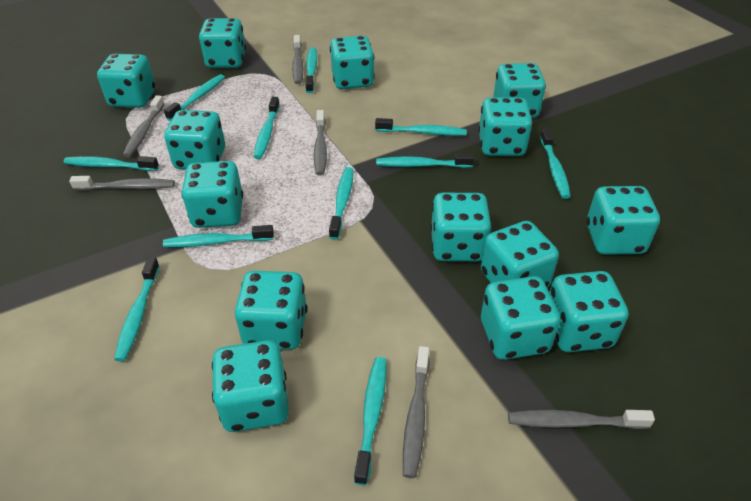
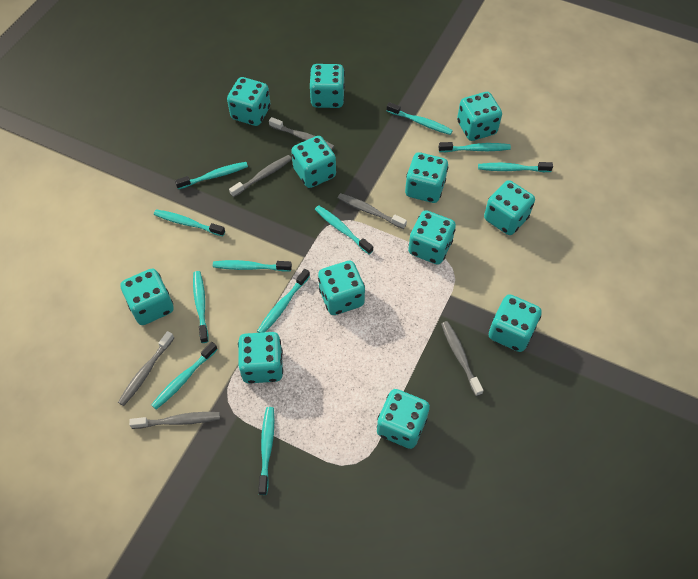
turquoise dice: [97,54,155,108] [164,110,225,169] [181,161,243,228] [199,18,246,68] [212,340,289,432] [235,271,307,350] [330,36,375,89] [430,193,491,261] [478,97,532,156] [481,221,559,287] [481,276,560,360] [493,63,546,118] [549,271,628,352] [586,186,660,255] = 14 -> [120,268,174,325] [227,77,271,126] [238,332,283,384] [291,136,336,188] [310,64,345,108] [318,261,365,315] [377,389,430,449] [405,152,448,203] [408,210,456,265] [457,92,502,141] [484,180,535,235] [489,294,542,352] = 12

